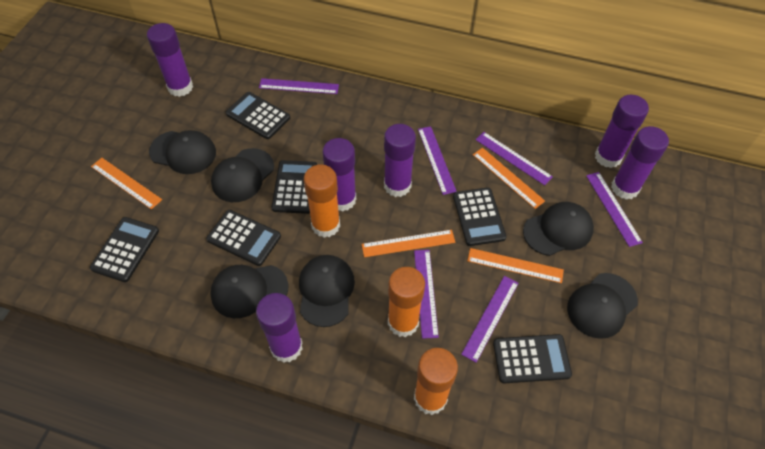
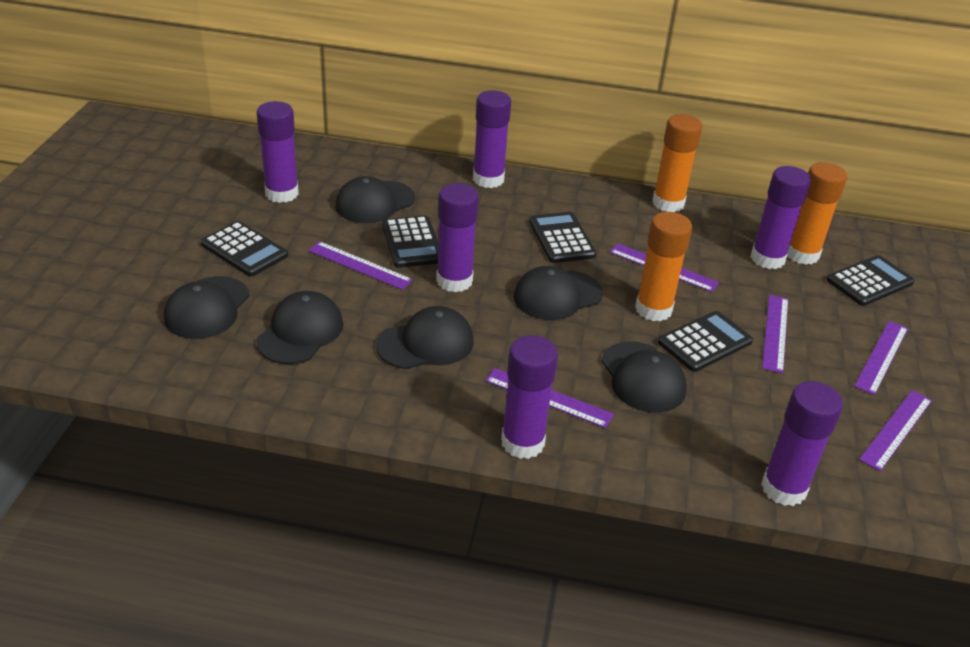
black calculator: [90,217,159,282] [206,210,281,266] [226,92,290,139] [271,160,317,214] [453,187,507,246] [493,334,572,383] = 6 -> [200,221,288,277] [382,215,438,268] [529,212,597,263] [658,311,753,372] [826,255,915,306] = 5
orange ruler: [91,158,162,209] [362,230,455,257] [467,248,564,283] [473,148,545,209] = 4 -> none = 0

